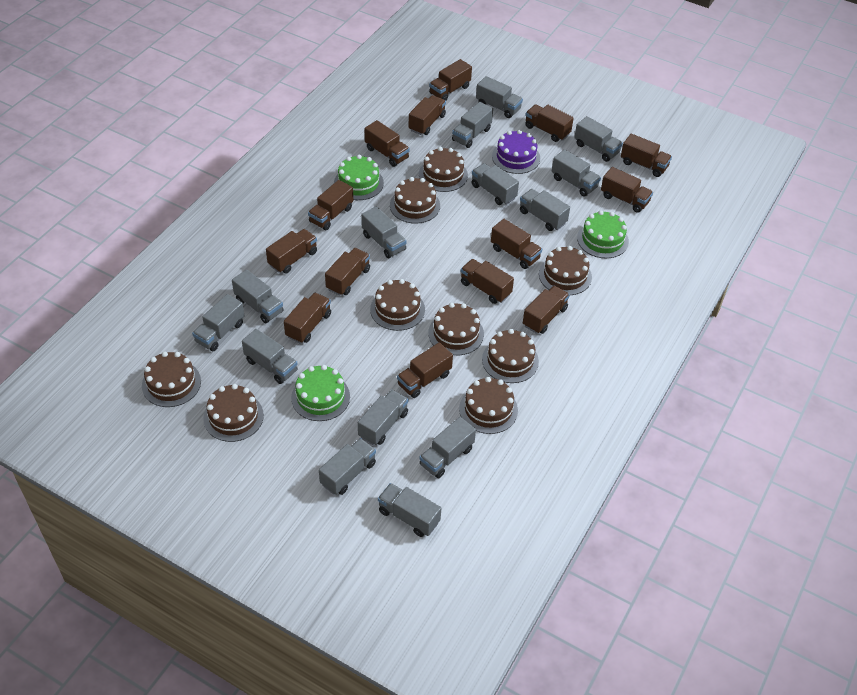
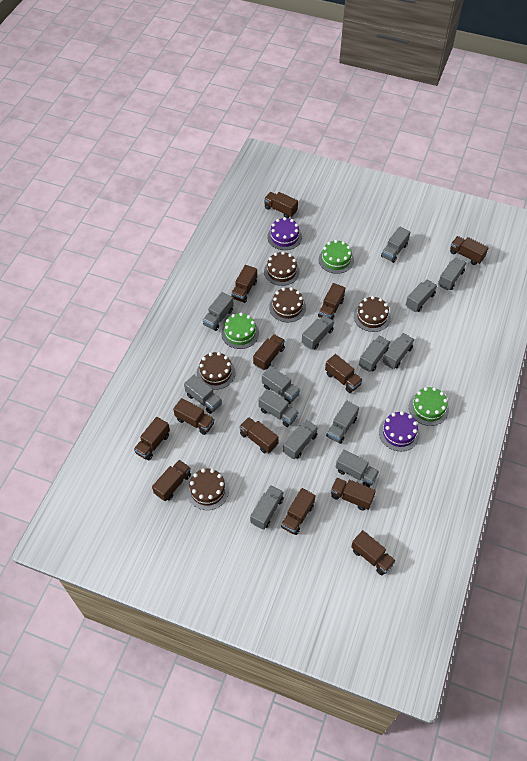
brown cake: [142,352,201,407] [203,384,264,442] [370,279,425,331] [390,177,440,224] [419,147,468,192] [428,303,484,355] [459,377,518,434] [482,329,539,383] [539,246,592,295] = 9 -> [187,468,229,510] [197,352,235,390] [264,251,300,286] [269,287,306,322] [354,296,391,332] = 5
brown truck: [266,229,317,274] [284,292,331,343] [308,180,353,230] [325,248,370,296] [365,120,410,167] [397,342,453,398] [409,95,446,135] [429,59,472,101] [461,259,514,304] [491,219,542,269] [523,286,570,334] [525,104,574,142] [601,167,653,213] [621,134,672,177] = 14 -> [134,417,170,461] [152,460,191,501] [173,398,214,435] [231,265,257,303] [239,417,279,453] [253,334,285,370] [264,192,298,218] [281,488,316,535] [318,283,345,320] [325,354,363,393] [331,478,376,511] [351,530,396,575] [450,236,488,265] = 13
purple cake: [492,130,540,174] = 1 -> [267,217,302,250] [379,411,420,451] = 2

